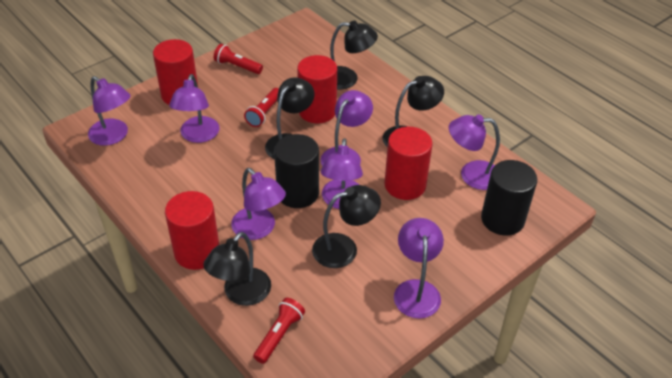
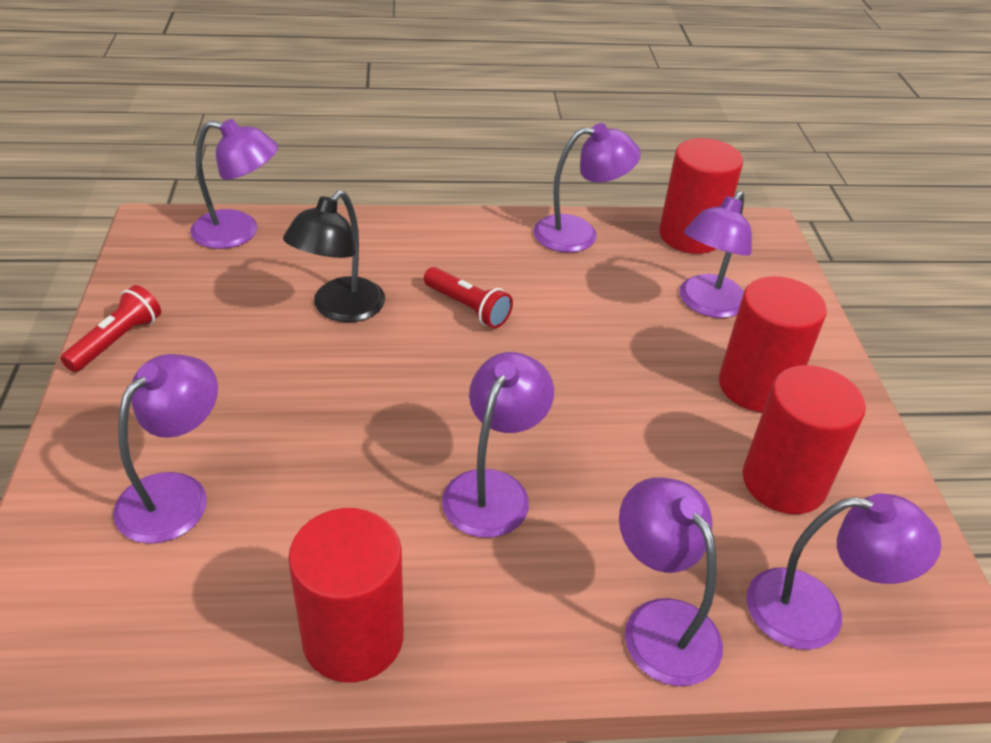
black cylinder: [274,134,319,208] [481,160,537,236] = 2 -> none = 0
black lamp: [203,232,271,306] [265,77,315,159] [312,185,381,268] [330,21,378,89] [382,76,444,148] = 5 -> [283,190,385,322] = 1
red flashlight: [214,44,263,74] [244,88,279,127] [253,298,305,364] = 3 -> [60,285,161,372] [424,267,513,328] = 2

